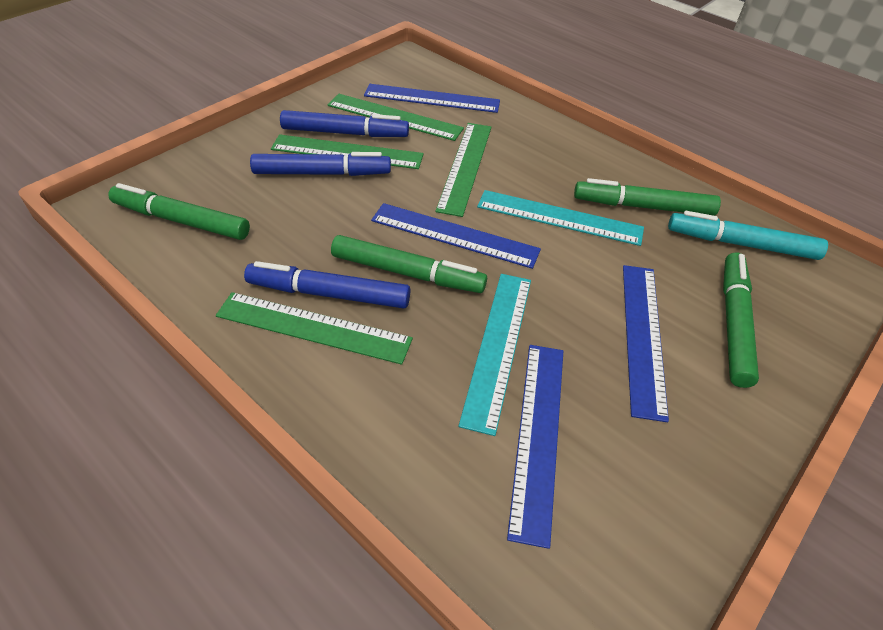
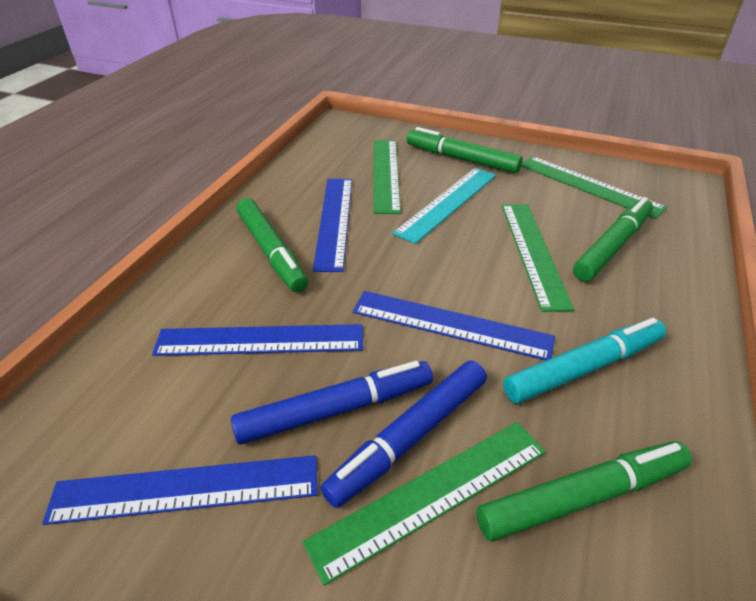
blue marker: [244,261,410,309] [250,152,391,176] [280,110,409,137] = 3 -> [231,361,433,444] [321,361,487,508] = 2
turquoise ruler: [458,274,531,436] [477,190,644,246] = 2 -> [393,168,496,244] = 1

